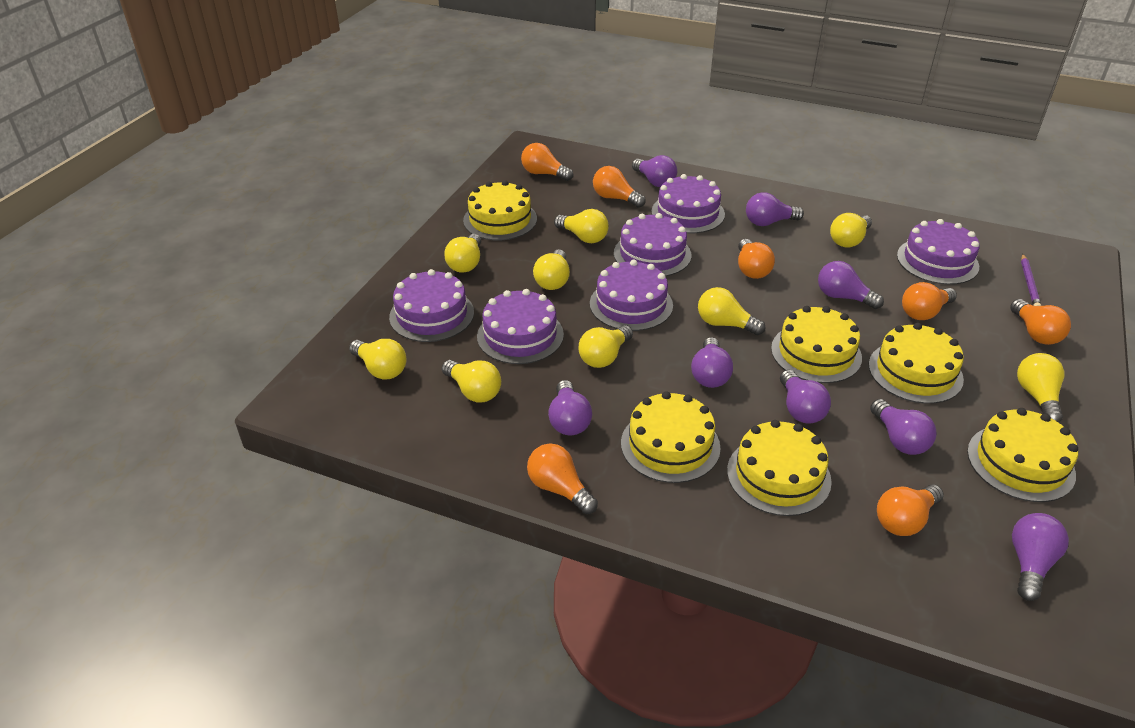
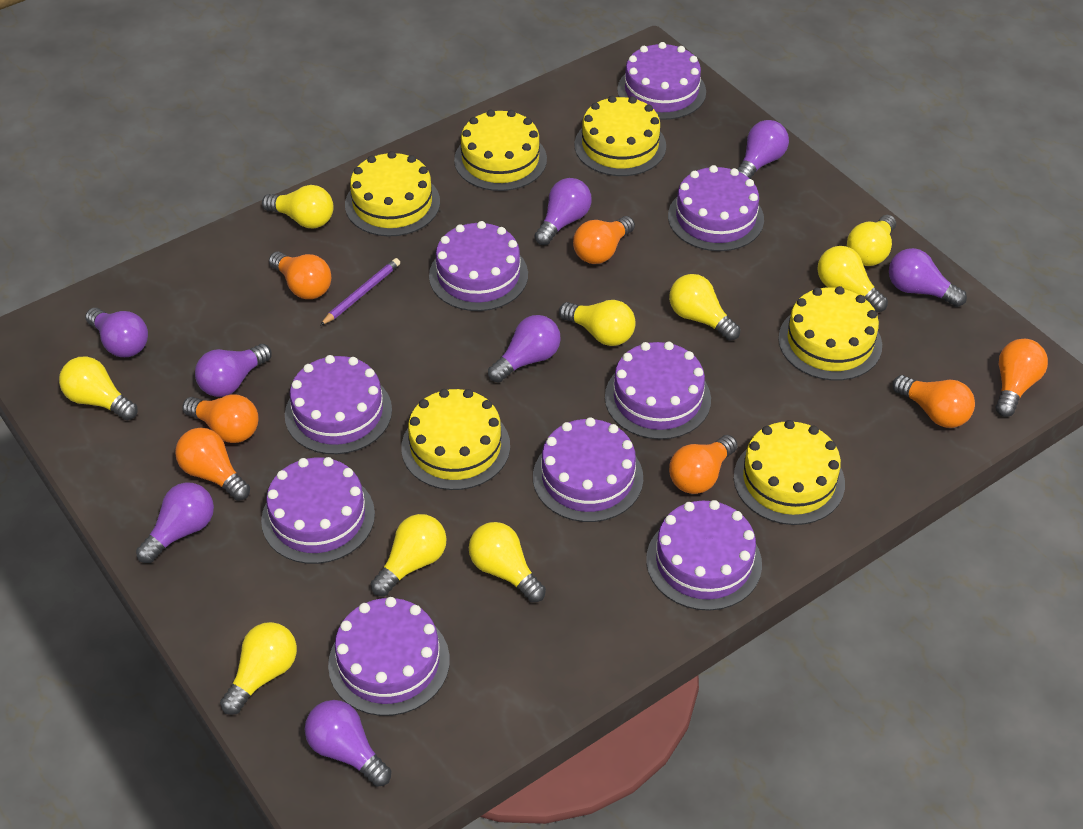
purple cake: [389,269,474,342] [477,289,564,364] [590,260,673,331] [614,213,692,276] [651,174,725,233] [897,219,980,285] = 6 -> [261,457,375,564] [285,355,392,454] [328,597,450,716] [429,221,528,311] [533,417,643,522] [605,341,711,440] [617,42,706,120] [646,500,762,611] [668,165,764,251] = 9

